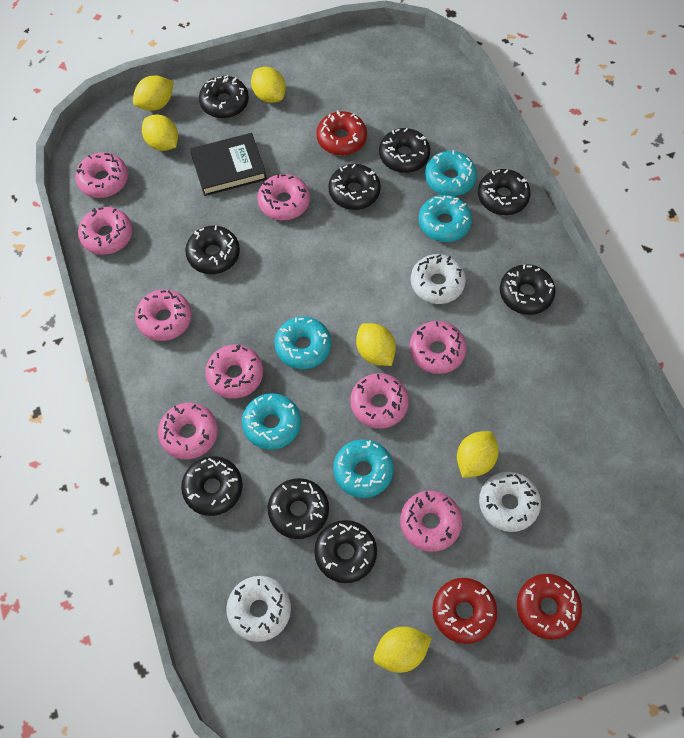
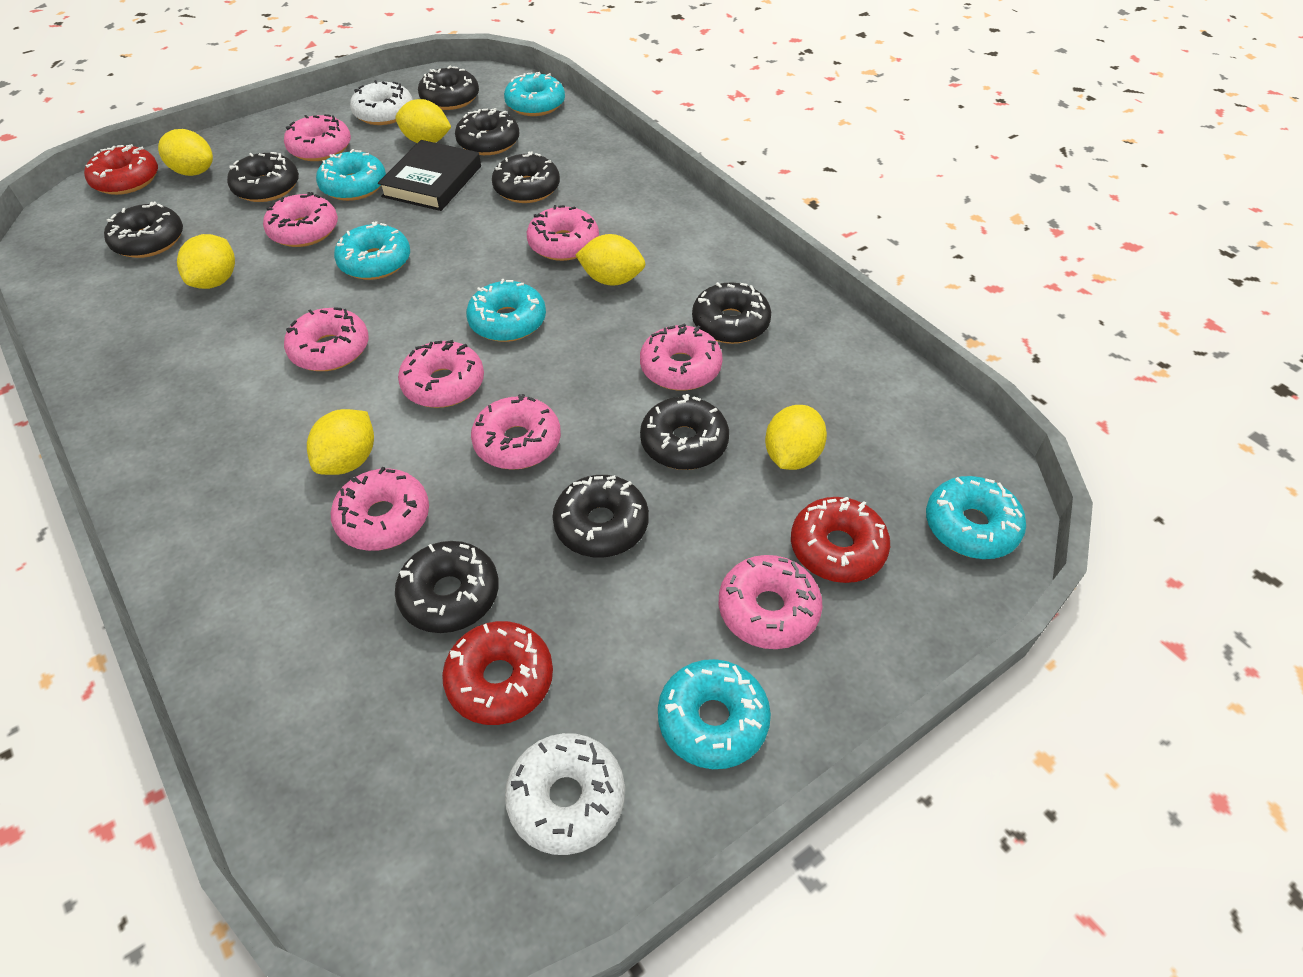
turquoise donut: [242,393,301,450] [275,316,331,369] [333,439,394,498] [419,195,472,242] [425,150,477,196] = 5 -> [316,149,386,201] [334,221,410,280] [466,279,546,342] [504,72,565,116] [658,659,771,769] [926,476,1026,559] = 6
white donut: [226,576,291,642] [411,254,466,304] [479,472,541,532] = 3 -> [350,80,413,125] [505,733,625,855] = 2

